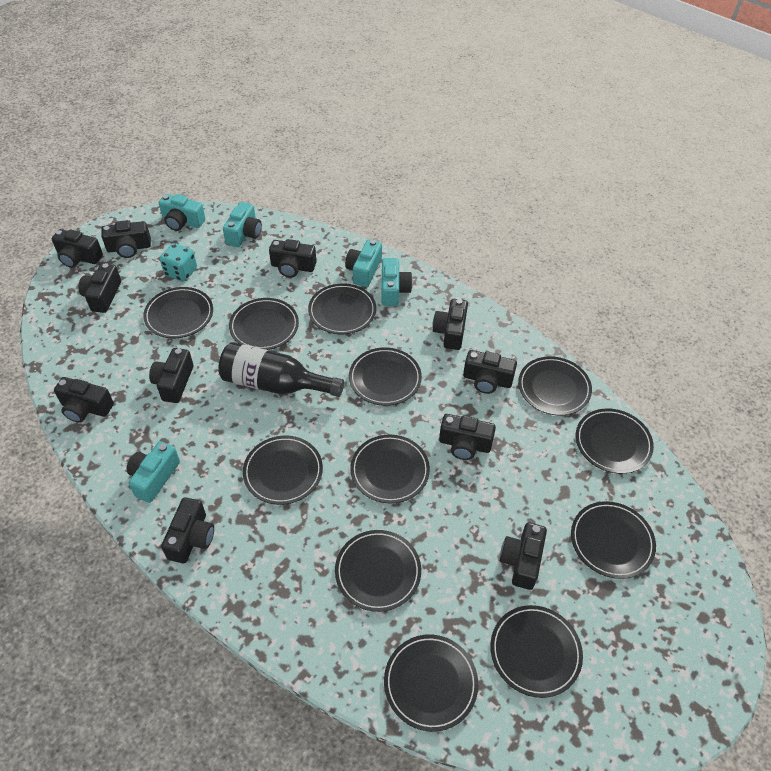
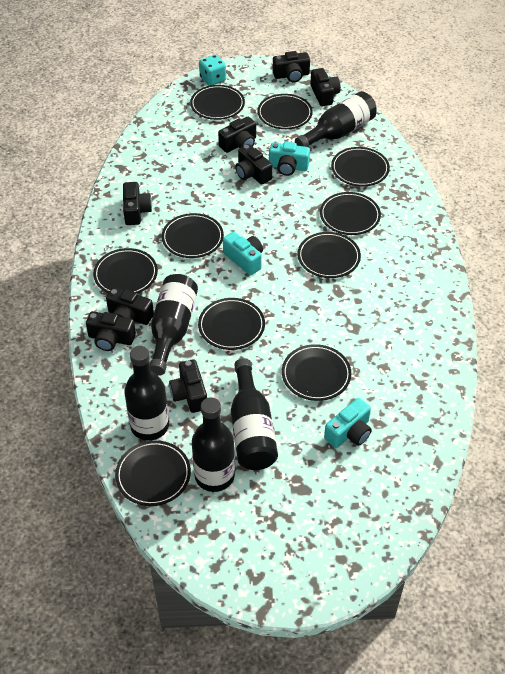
black bottle: [218,342,344,397] = 1 -> [124,346,169,441] [149,274,198,376] [192,397,235,492] [231,358,278,470] [295,91,377,147] = 5
black camera: [52,229,103,268] [54,377,114,423] [79,263,121,313] [101,220,151,258] [149,348,194,403] [161,497,214,563] [269,239,316,278] [432,299,468,350] [439,414,496,460] [463,350,517,394] [500,522,547,590] = 11 -> [86,311,136,351] [106,287,154,325] [123,182,152,225] [169,359,207,413] [218,117,256,153] [235,144,272,185] [273,51,310,82] [310,68,341,106] = 8
black plate: [143,287,213,338] [229,298,299,350] [243,436,323,505] [308,283,376,334] [335,530,421,612] [349,347,422,406] [350,435,430,503] [384,635,478,732] [490,605,583,698] [518,356,592,415] [571,501,656,579] [576,409,654,474] = 12 -> [93,248,158,294] [115,440,191,506] [162,213,224,258] [190,85,245,120] [198,298,265,350] [257,94,313,129] [282,344,351,401] [298,232,361,278] [320,192,381,235] [331,147,390,186] = 10
turquoise camera: [127,441,180,503] [159,194,205,231] [223,202,262,247] [345,239,382,287] [381,258,413,306] = 5 -> [223,232,263,275] [269,142,310,176] [324,398,372,448] = 3

